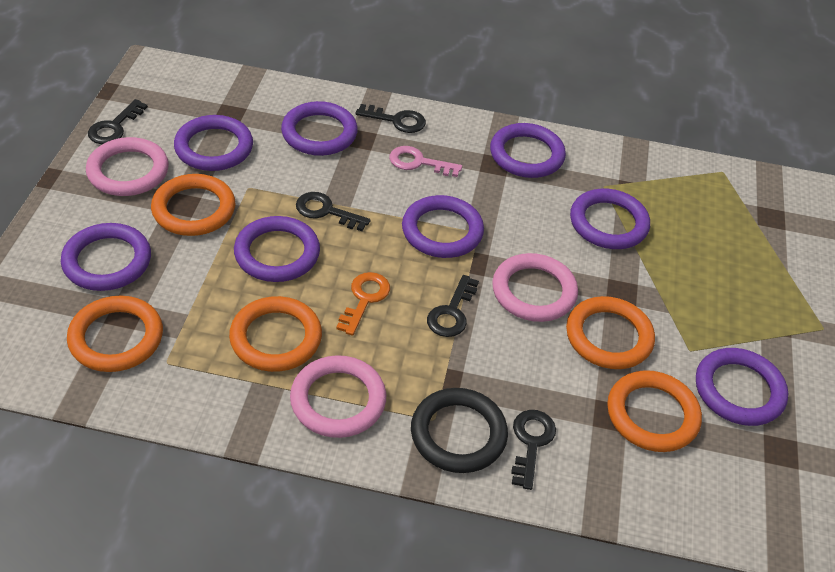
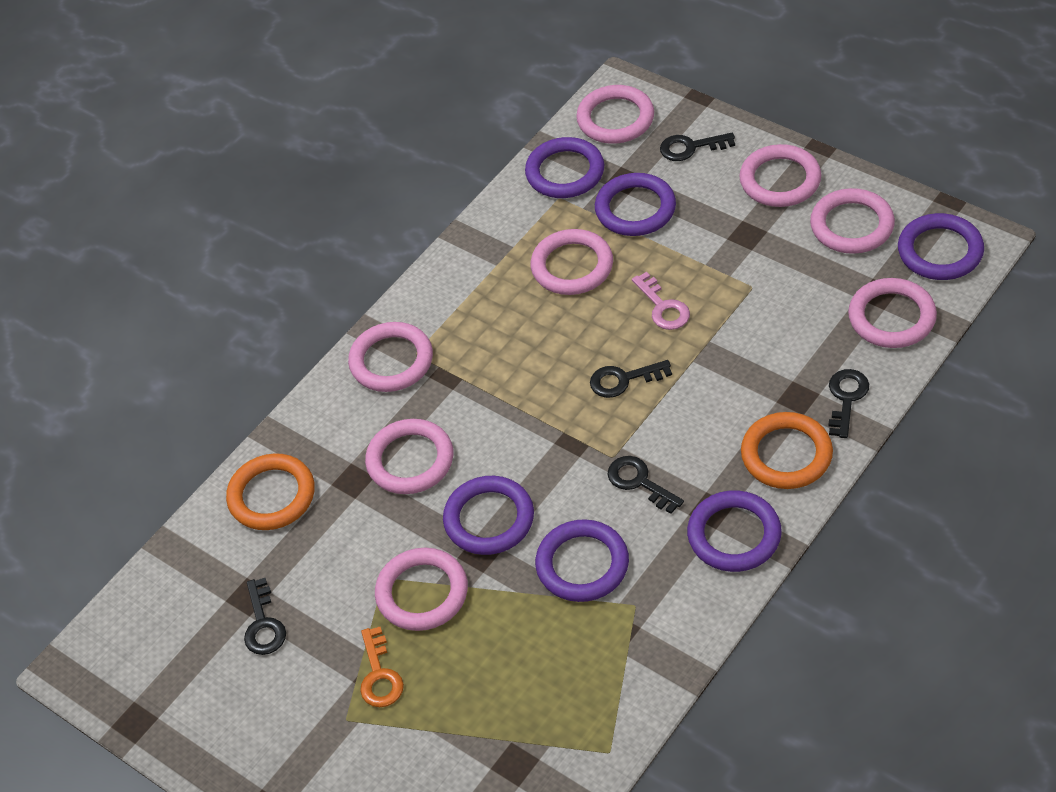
black ring: [411,388,508,473] = 1 -> none = 0
orange ring: [67,296,163,372] [151,174,235,236] [229,296,322,372] [566,296,655,369] [607,370,702,452] = 5 -> [226,453,315,530] [741,412,833,489] = 2
pink ring: [86,137,169,196] [290,355,386,438] [492,253,578,322] = 3 -> [348,322,433,392] [365,419,453,494] [375,548,468,631] [530,229,613,295] [576,85,654,144] [739,144,822,207] [810,188,895,254] [848,278,937,348] = 8
purple ring: [61,223,151,291] [174,115,253,171] [234,216,320,282] [281,101,358,156] [402,195,484,258] [490,123,566,178] [570,188,650,249] [696,348,788,426] = 8 -> [443,476,534,555] [525,137,604,198] [535,519,629,602] [595,173,676,236] [687,490,782,572] [898,213,984,280] = 6

